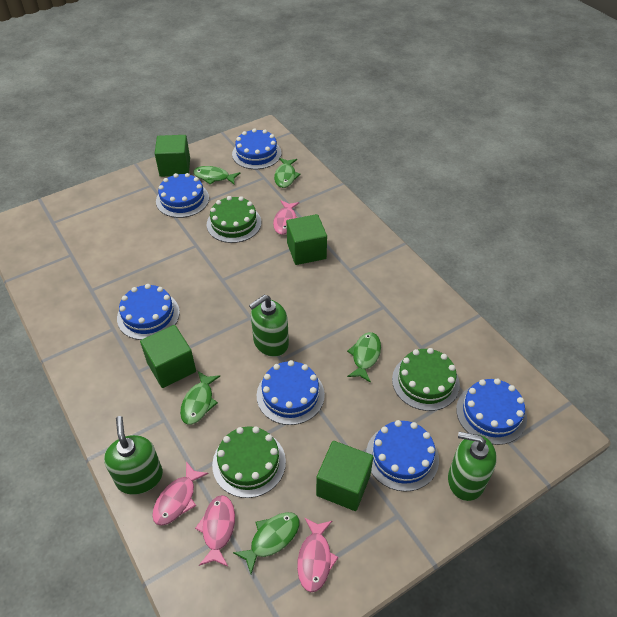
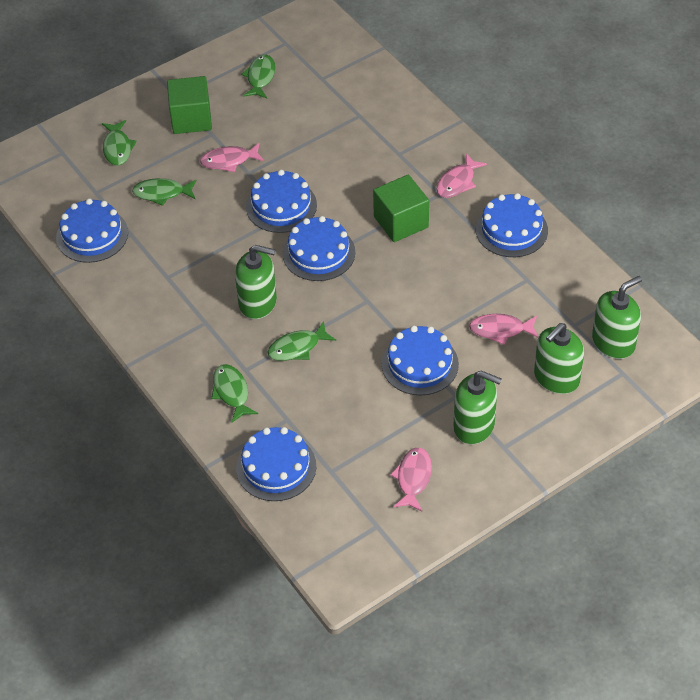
green cake: [207,196,261,243] [212,426,286,498] [392,348,460,411] = 3 -> none = 0
green cube: [140,325,196,388] [155,135,190,177] [286,214,327,265] [316,441,373,511] = 4 -> [167,76,212,134] [373,175,429,242] = 2
green soap dispenser: [104,416,163,495] [249,295,289,357] [448,432,497,501] = 3 -> [235,245,277,319] [453,370,502,444] [534,323,584,394] [592,276,642,359] = 4

